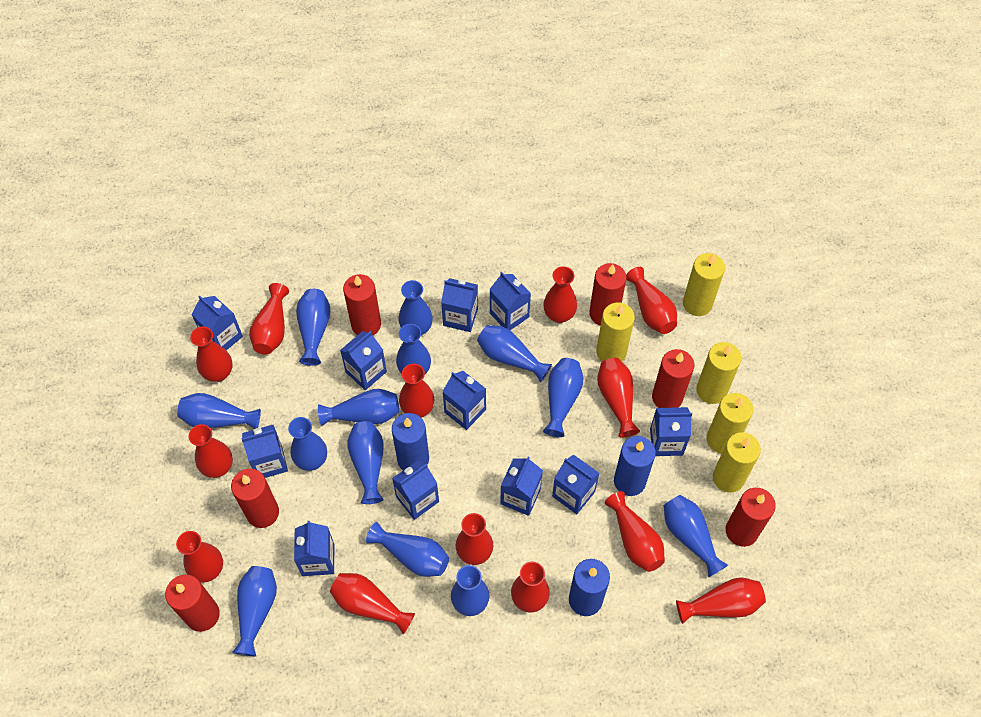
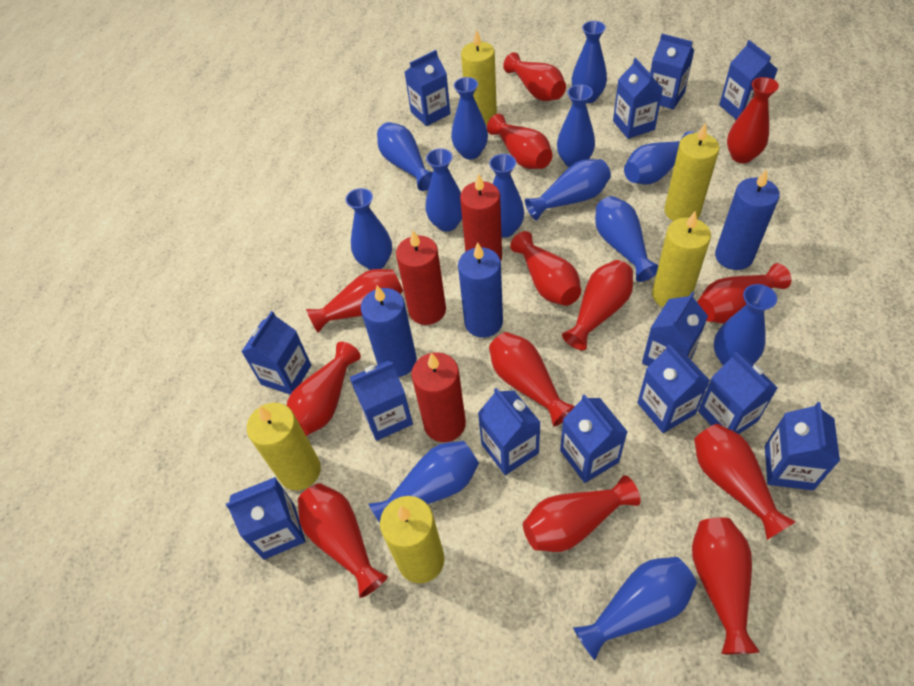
blue carton: [191,295,243,350] [241,425,288,478] [294,521,334,576] [340,331,387,390] [392,460,439,520] [441,278,478,332] [442,371,486,430] [489,272,531,330] [500,457,543,516] [552,455,599,514] [650,407,692,456] = 11 -> [226,477,305,560] [241,311,311,395] [349,360,413,441] [405,50,451,126] [478,388,541,475] [560,394,628,483] [613,58,663,139] [637,344,710,433] [642,292,708,367] [650,34,694,109] [698,352,778,434] [719,40,778,120] [765,402,840,490] = 13
red candle: [165,574,220,632] [231,469,279,528] [343,274,381,335] [589,263,627,326] [652,349,694,408] [726,488,776,547] = 6 -> [396,231,446,325] [411,352,466,442] [460,173,502,261] = 3

